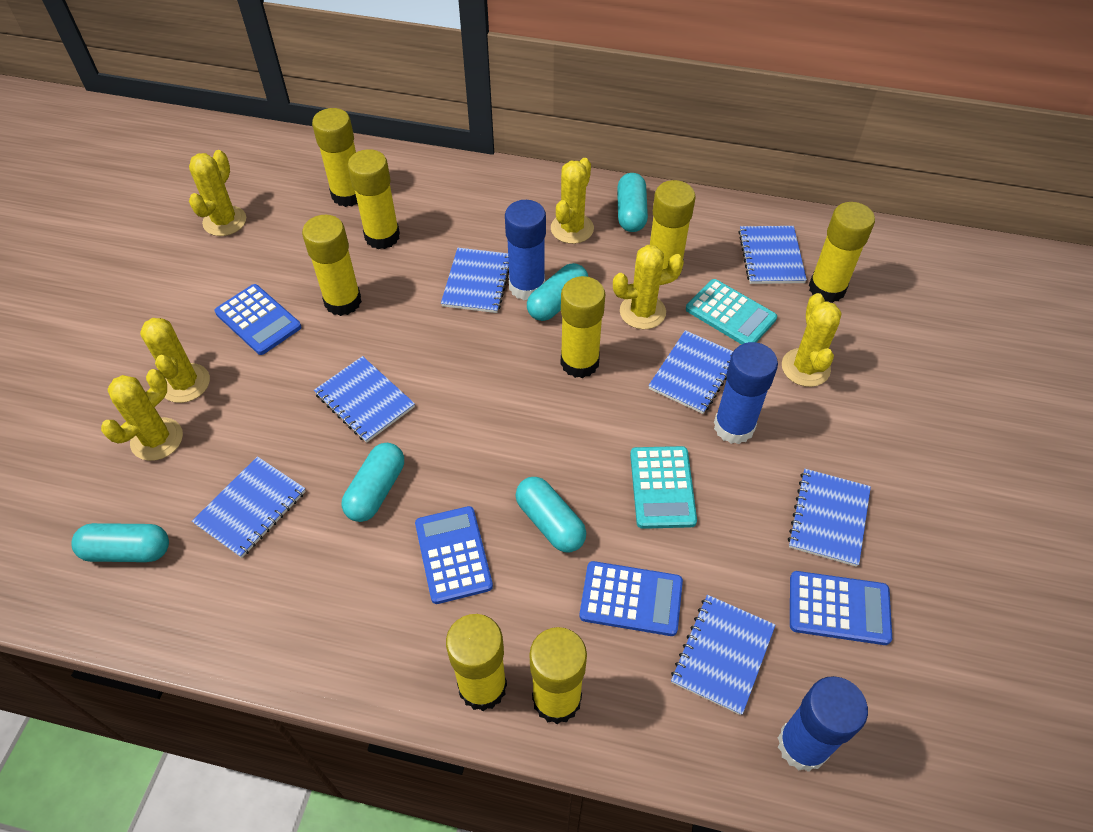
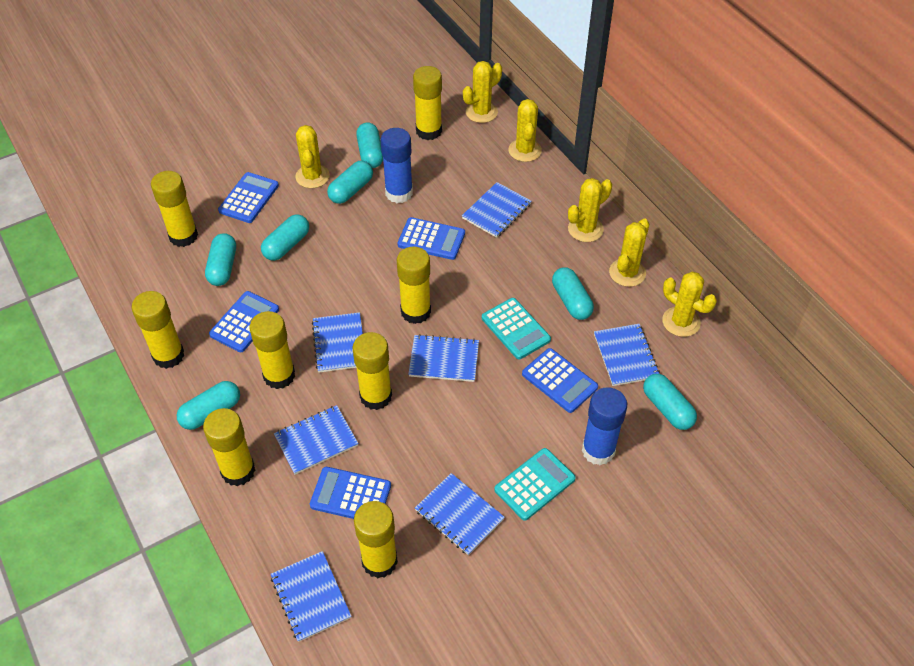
blue calculator: [215,284,301,355] [415,506,493,604] [579,561,683,636] [790,571,892,645] = 4 -> [209,291,279,352] [218,172,279,223] [310,467,391,519] [397,217,465,260] [522,348,598,413] = 5
blue glue stick: [505,200,546,300] [714,342,778,444] [777,676,868,772] = 3 -> [381,128,413,203] [582,387,627,465] = 2
turquoise capsule: [71,523,169,562] [342,443,404,522] [516,477,586,552] [527,263,588,321] [617,173,648,232] = 5 -> [177,381,240,430] [205,233,236,286] [261,214,309,261] [327,161,373,204] [356,123,383,168] [552,267,594,320] [643,374,697,430] = 7

